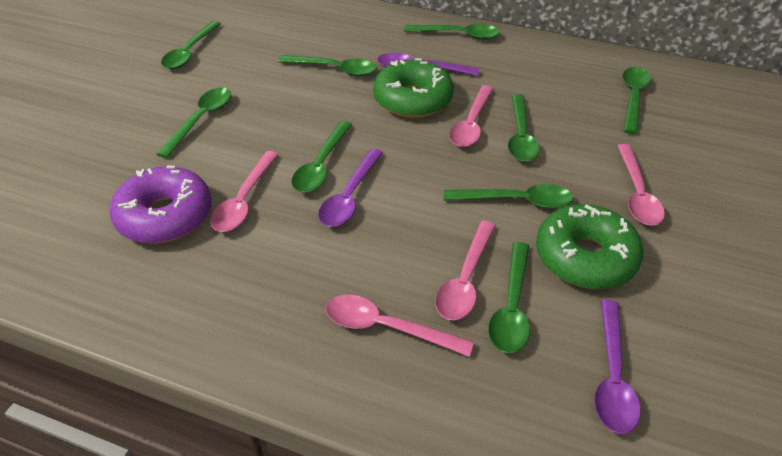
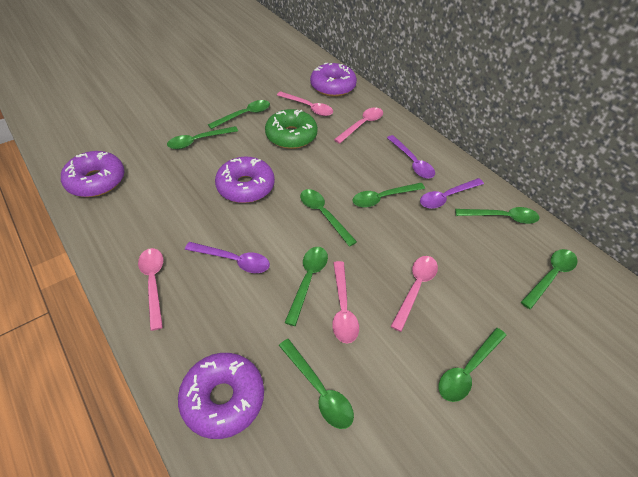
green donut: [373,58,454,118] [536,204,643,289] = 2 -> [265,109,318,149] = 1
purple donut: [110,166,212,244] = 1 -> [61,151,125,197] [178,353,264,439] [215,157,275,203] [310,63,357,97] = 4

